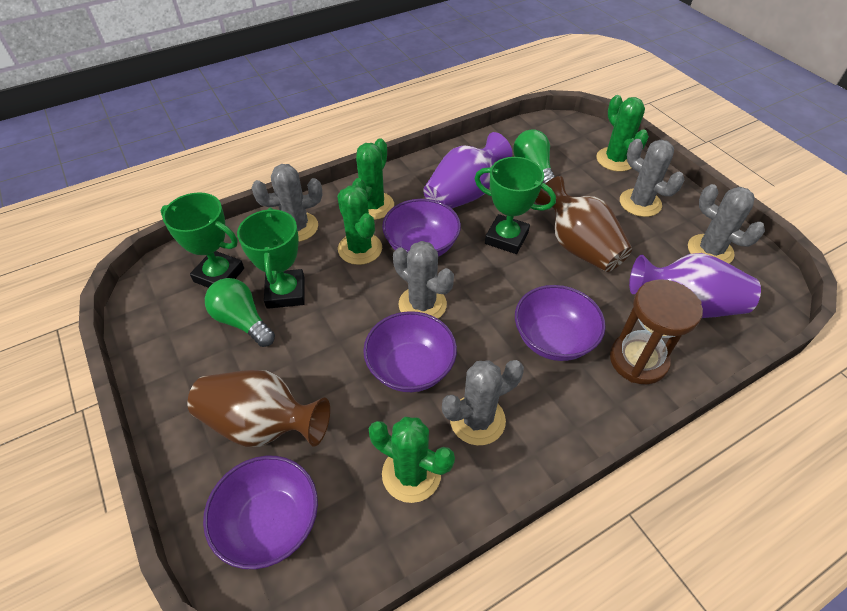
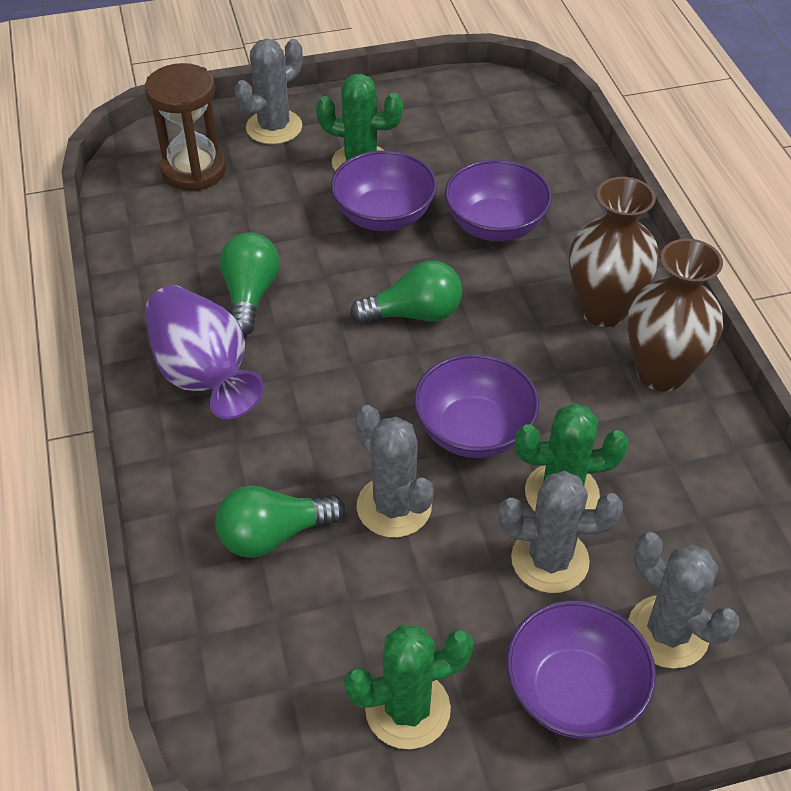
green cactus: [337,185,382,265] [352,138,394,220] [369,417,455,503] [597,95,649,172] = 4 -> [316,74,403,171] [344,625,474,749] [515,403,629,511] = 3
green light bulb: [205,278,275,347] [513,129,555,183] = 2 -> [215,485,345,558] [220,232,280,336] [350,261,462,324] = 3
green trophy: [161,192,244,288] [237,208,305,309] [475,157,556,254] = 3 -> none = 0
grey cactus: [252,164,322,242] [393,241,454,319] [442,360,524,445] [620,139,684,217] [688,184,765,263] = 5 -> [234,39,303,145] [356,405,434,538] [499,471,623,593] [628,532,739,669] = 4
purple vase: [423,132,512,208] [629,253,761,318] = 2 -> [145,285,264,419] = 1

